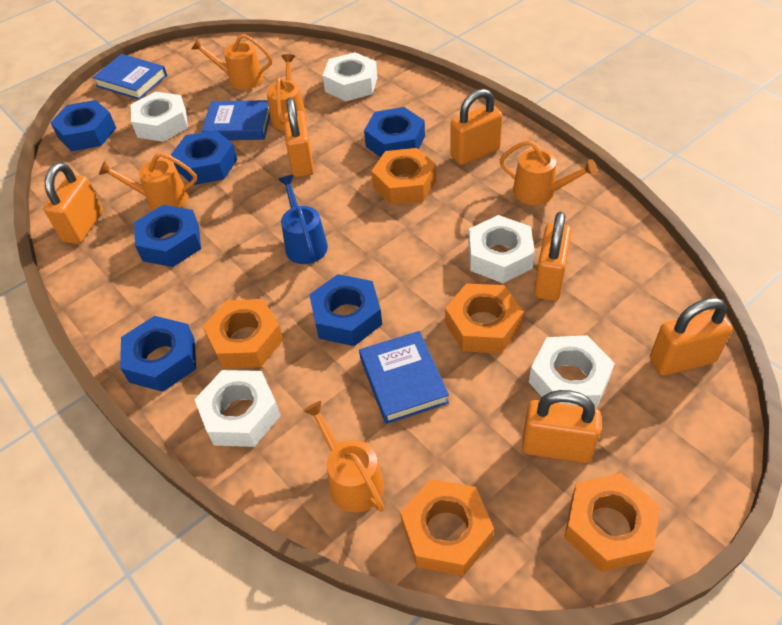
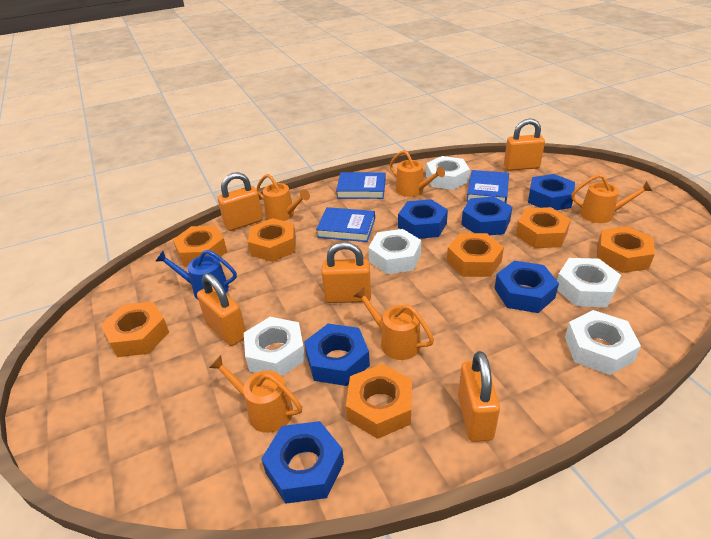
orange nut: [203,299,283,368] [371,148,436,205] [400,479,494,576] [445,283,523,353] [564,473,659,572] = 5 -> [101,302,169,357] [173,225,227,267] [248,218,296,262] [346,364,412,439] [447,233,504,277] [516,207,571,248] [596,226,655,273] = 7
orange padlock: [44,162,103,244] [283,97,314,177] [450,89,503,165] [522,390,601,463] [534,212,572,301] [650,298,733,376] = 6 -> [197,273,246,346] [218,172,263,231] [322,242,371,303] [458,351,500,442] [504,118,545,171] = 5

